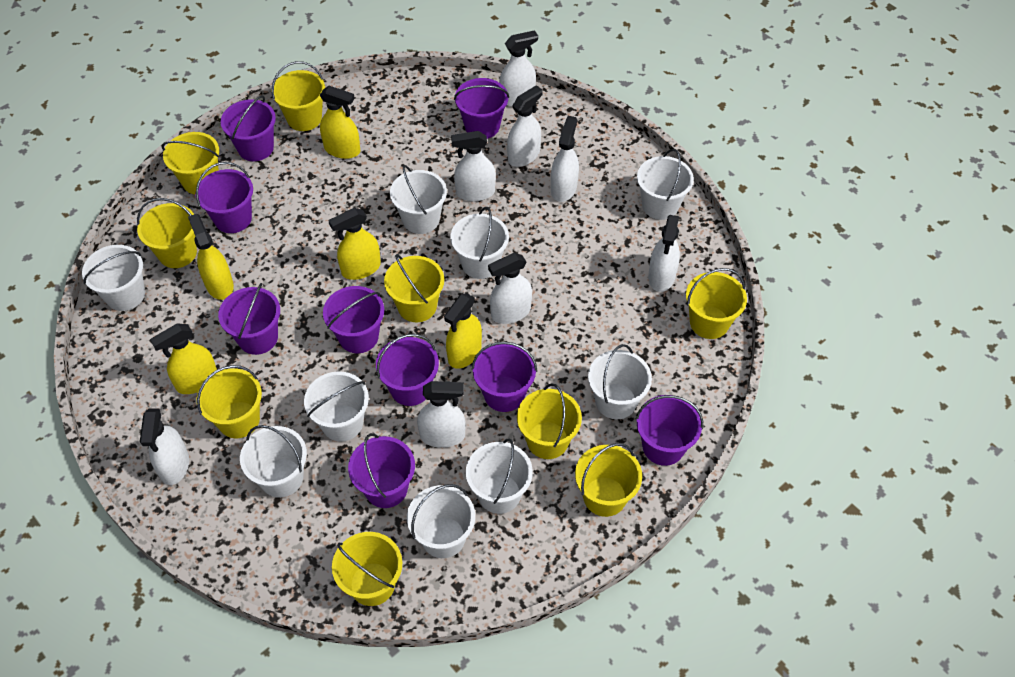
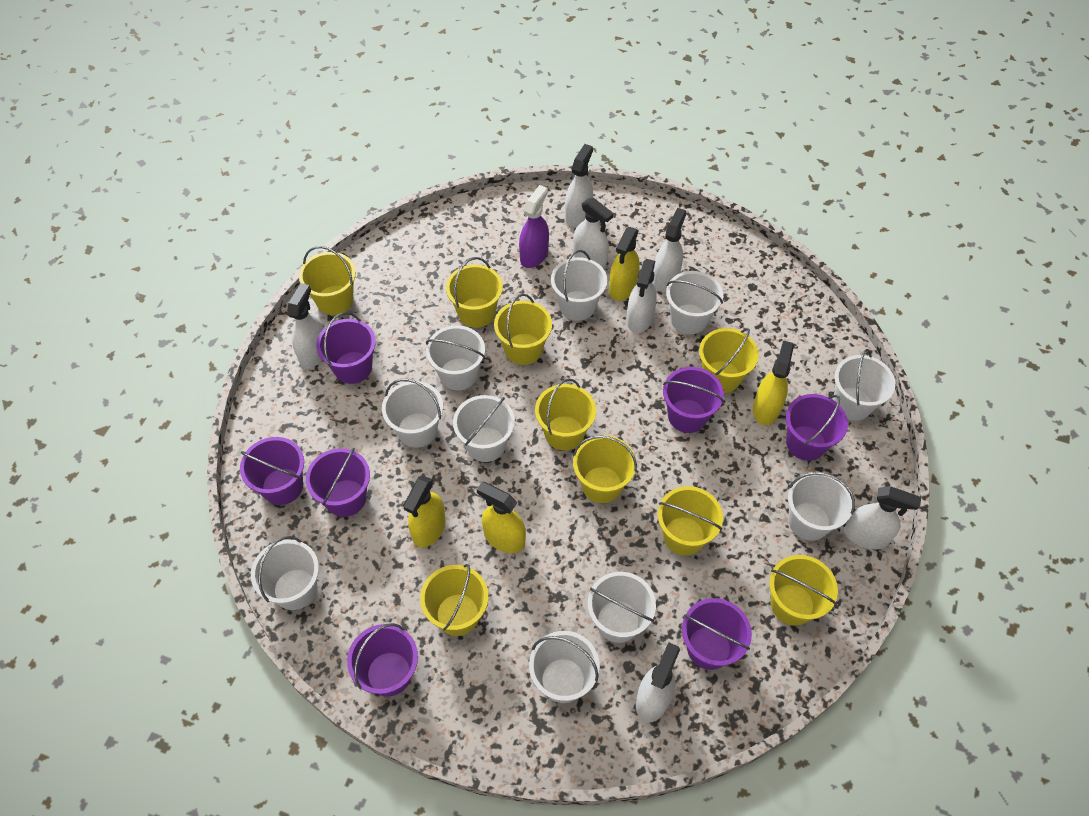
purple bucket: [196,162,253,233] [218,283,280,355] [221,95,276,161] [323,286,384,353] [348,433,415,508] [376,334,439,406] [454,78,509,139] [472,342,537,412] [636,395,703,466] = 9 -> [240,437,304,505] [306,448,370,517] [316,312,376,384] [347,623,418,697] [663,367,724,433] [682,598,752,670] [786,394,848,461] = 7
purple spray bottle: none = 0 -> [519,185,549,268] = 1
white bucket: [82,245,145,311] [240,425,307,498] [304,371,369,442] [390,165,447,234] [407,484,475,558] [450,207,509,279] [466,438,533,514] [588,344,652,419] [637,149,694,220] = 9 -> [251,536,319,610] [382,379,443,448] [426,325,485,391] [453,395,515,462] [529,631,600,703] [551,250,607,321] [588,572,656,643] [666,271,723,334] [788,472,855,541] [833,349,896,421] = 10
white spray bottle: [140,408,189,485] [417,381,466,448] [451,131,496,201] [488,253,532,324] [499,30,538,106] [507,85,543,167] [551,116,579,202] [648,215,680,292] = 8 -> [287,283,324,368] [565,144,593,227] [573,197,614,269] [627,259,657,333] [636,642,680,723] [653,208,686,291] [844,486,921,550] = 7
yellow spray bottle: [150,323,217,394] [188,214,234,300] [320,86,361,159] [328,208,381,280] [444,293,482,369] = 5 -> [403,476,446,548] [477,482,526,553] [609,227,640,301] [753,340,794,425] = 4

